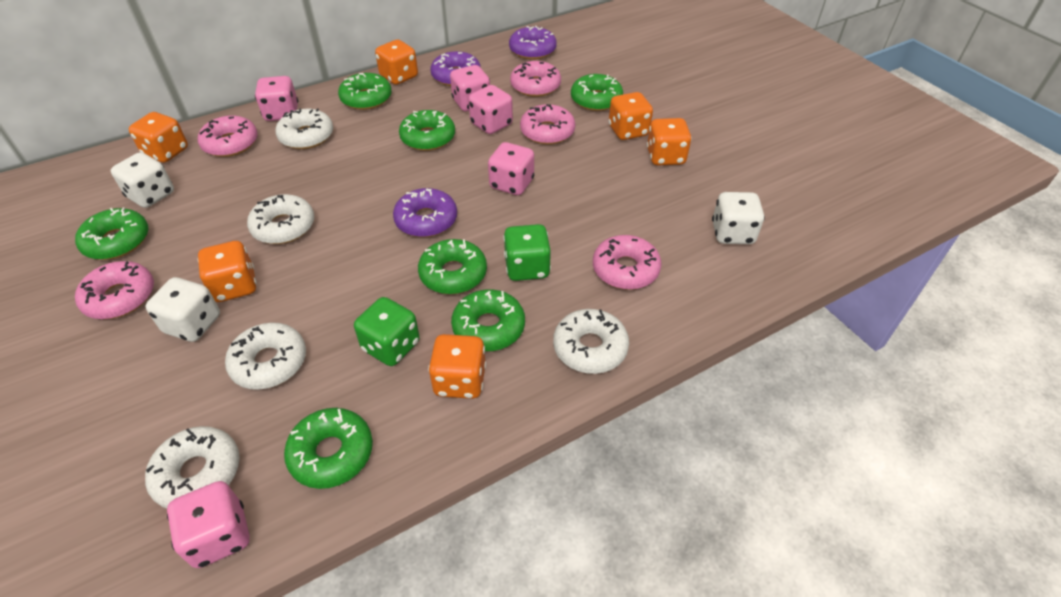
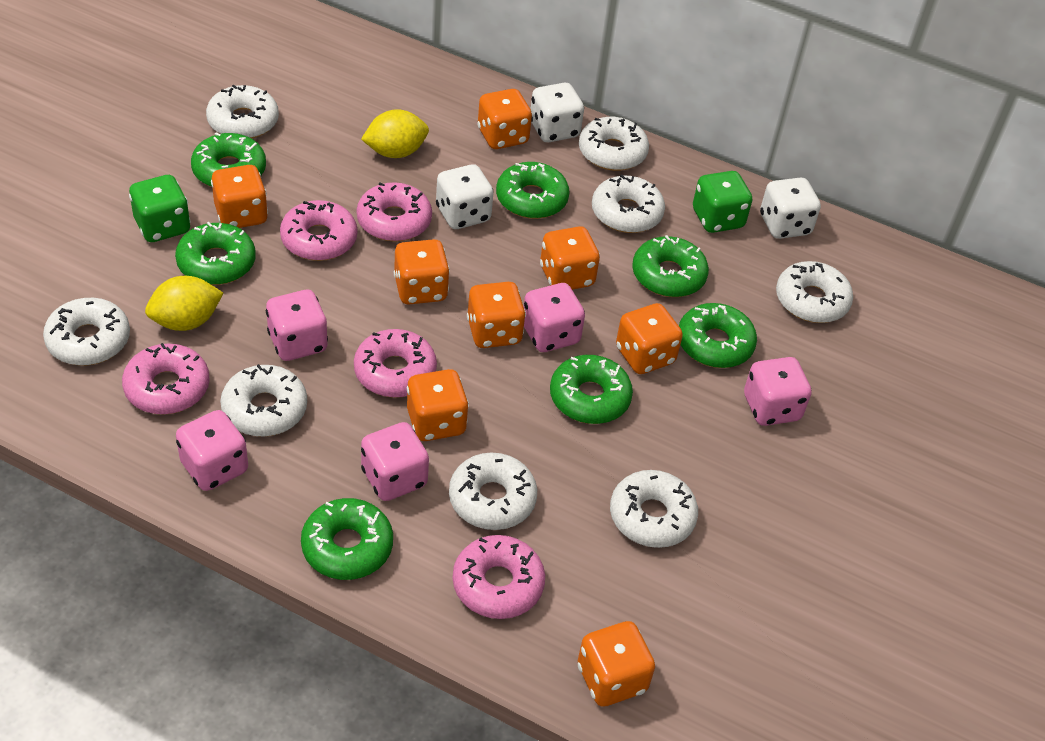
orange dice: [129,112,188,163] [197,241,257,302] [375,40,418,85] [428,334,486,399] [609,92,653,140] [647,118,692,166] = 6 -> [211,165,268,228] [394,239,450,304] [407,369,469,441] [467,282,526,348] [477,89,532,149] [540,226,600,290] [578,621,655,707] [616,303,683,374] = 8
purple donut: [393,188,457,237] [431,51,481,86] [509,25,557,60] = 3 -> none = 0
white donut: [145,426,240,508] [225,322,306,390] [247,194,314,244] [275,108,333,149] [553,309,629,374] = 5 -> [43,298,130,366] [206,85,279,139] [220,364,307,437] [449,453,537,530] [579,117,649,171] [592,174,665,233] [610,470,698,548] [776,261,853,323] = 8
yellow lemon: none = 0 -> [145,276,223,331] [361,109,429,158] = 2

